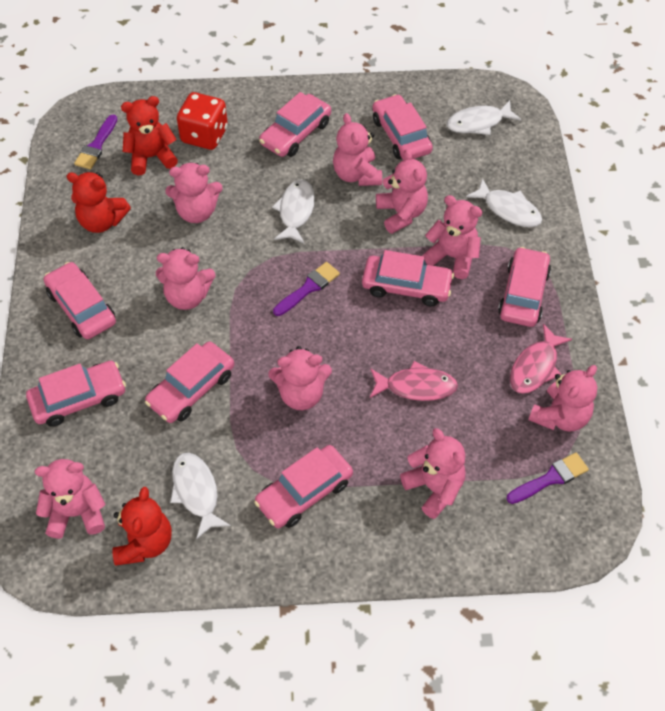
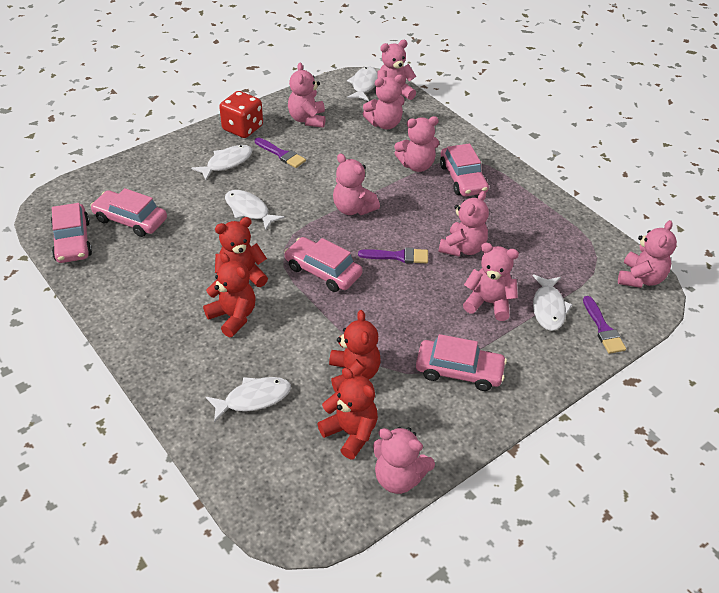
pink car: [26,361,126,427] [44,262,116,339] [145,341,234,423] [254,445,353,528] [259,92,331,157] [362,250,454,306] [373,94,433,160] [498,247,551,327] = 8 -> [51,203,92,263] [90,188,167,237] [284,237,362,292] [416,334,507,391] [440,143,489,196] = 5
pink fish: [370,361,458,401] [510,324,572,394] = 2 -> none = 0
red teddy bear: [66,172,131,233] [112,487,172,566] [121,96,178,175] = 3 -> [203,253,256,337] [215,217,268,287] [318,367,378,459] [329,310,380,392] = 4
white fish: [170,452,231,539] [272,180,315,243] [447,100,521,135] [466,178,542,227] = 4 -> [191,145,252,180] [206,377,291,423] [225,190,285,230] [347,67,378,101] [533,275,572,331] = 5

